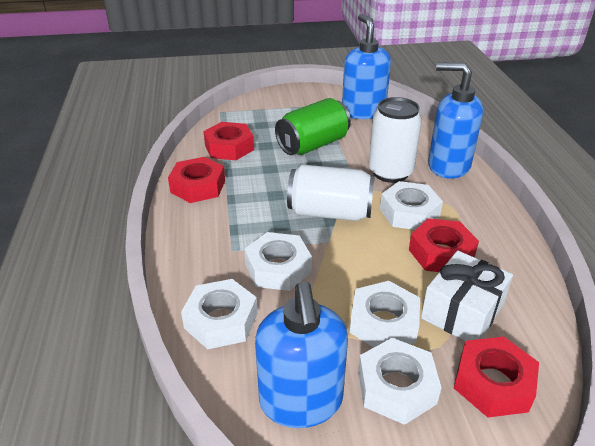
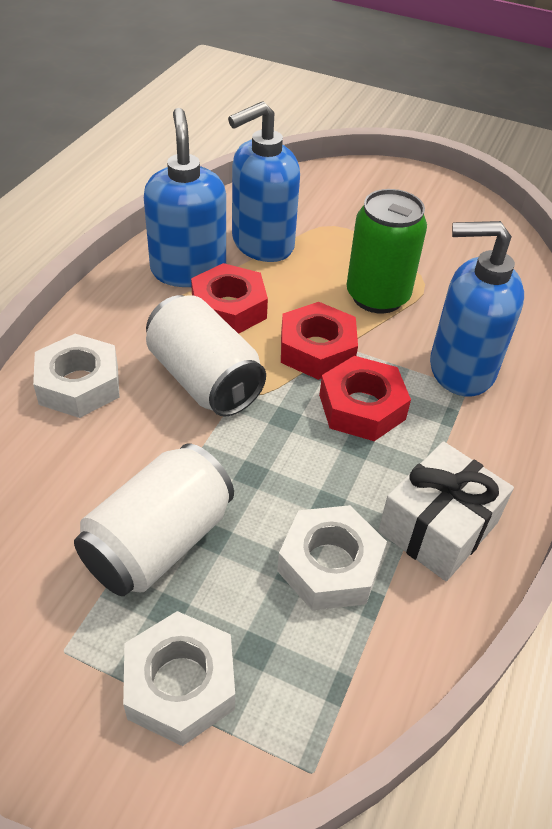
red nut: [168,157,225,203] [203,122,254,160] [409,218,479,272] [454,337,539,417] = 4 -> [191,263,268,334] [281,302,358,380] [319,356,411,441] = 3
white nut: [181,279,258,349] [244,232,312,291] [350,281,420,348] [358,338,442,425] [380,181,443,230] = 5 -> [33,334,120,418] [123,611,235,746] [277,505,387,611] = 3

